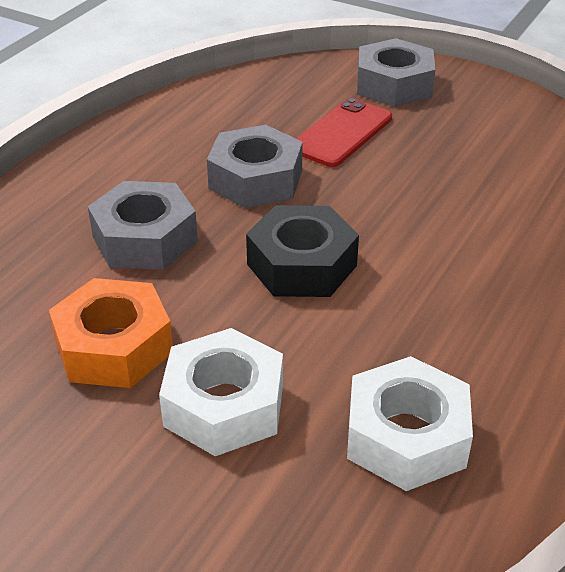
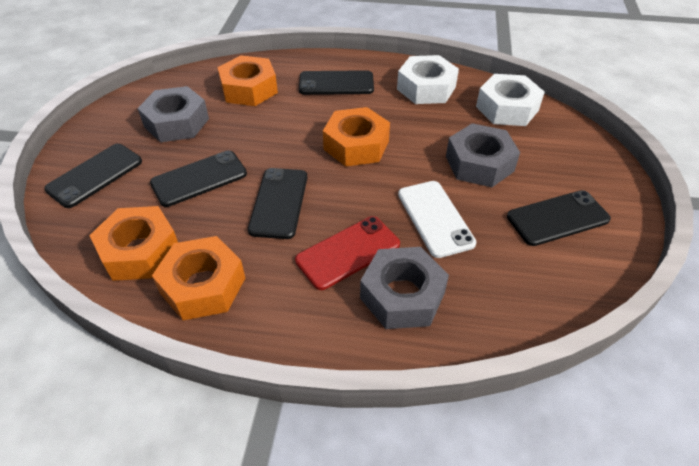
black nut: [246,205,359,297] = 1 -> none = 0
black phone: none = 0 -> [44,144,142,208] [150,150,247,207] [248,168,307,239] [299,70,374,95] [507,190,611,246] = 5
orange nut: [49,278,173,388] = 1 -> [89,206,178,281] [152,236,245,320] [217,55,278,106] [323,107,390,167] = 4
white phone: none = 0 -> [398,181,477,258] = 1

